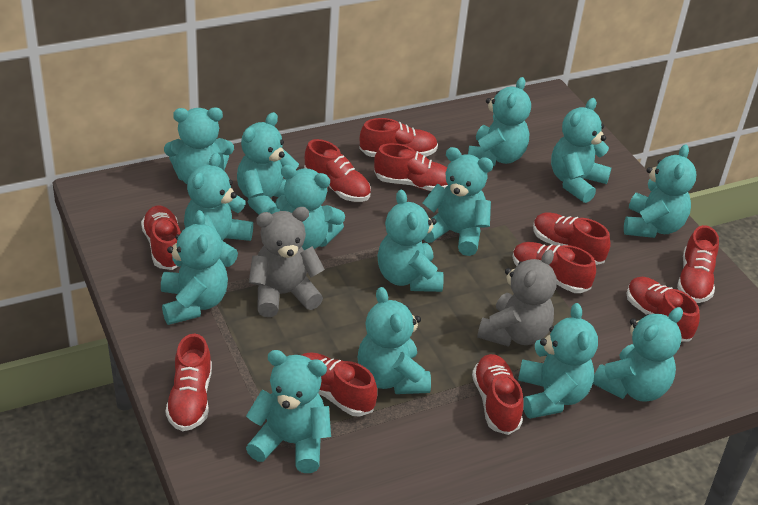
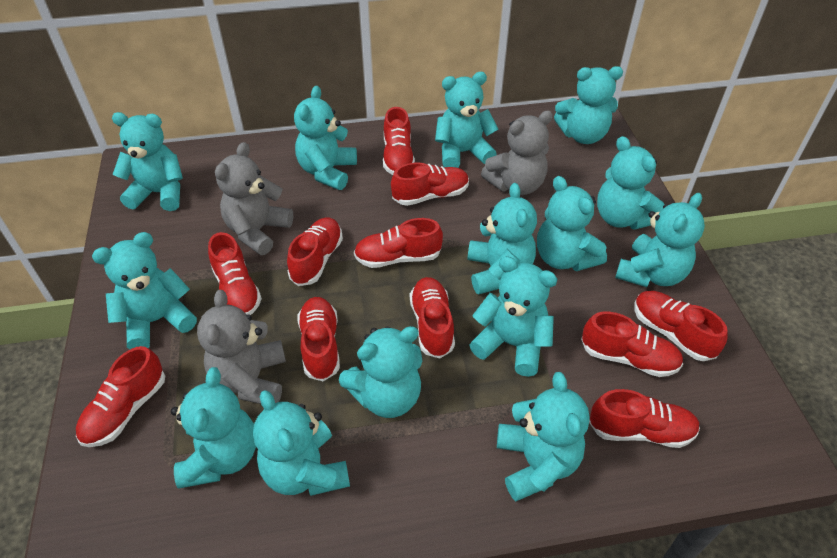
grey teddy bear: [249,207,325,317] [477,250,557,347] = 2 -> [197,290,286,404] [215,142,293,255] [481,110,553,195] = 3

